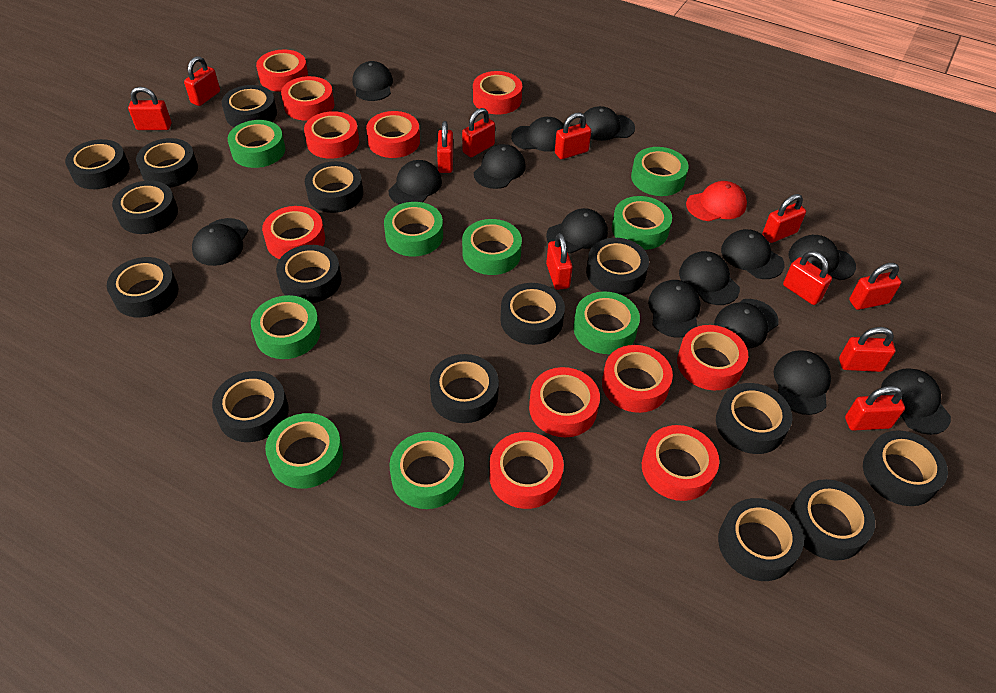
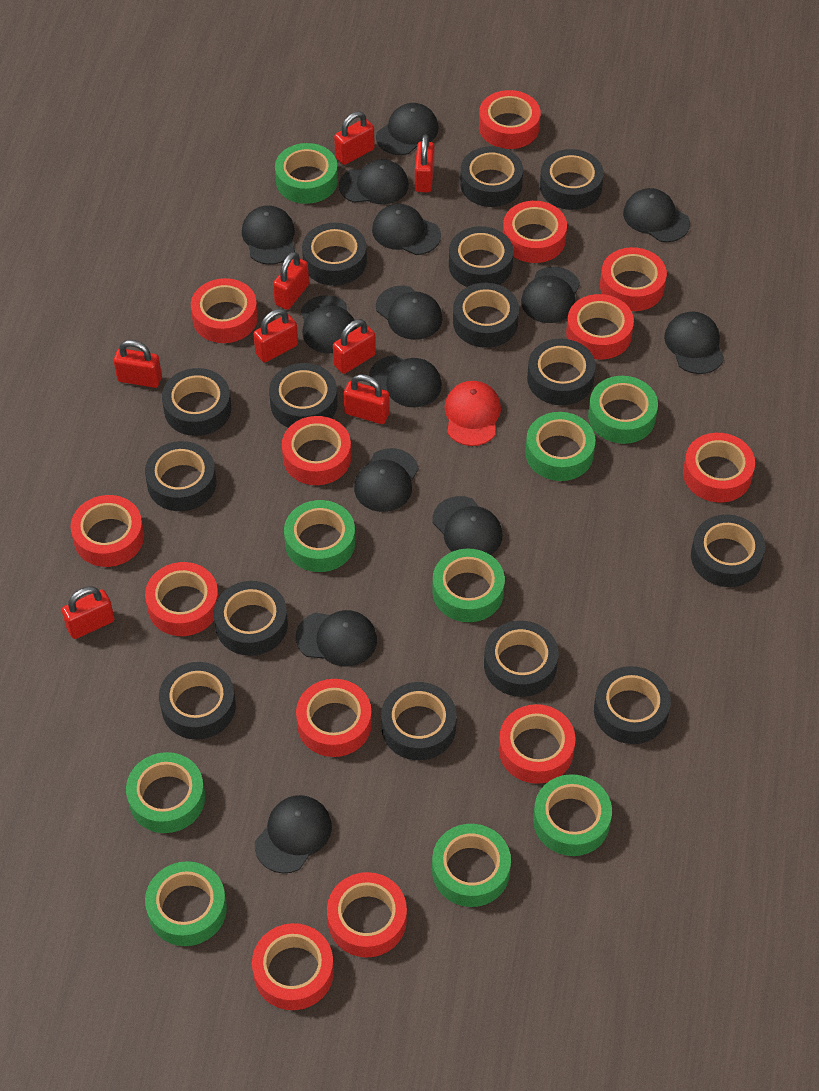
red padlock: [128,87,171,130] [184,56,220,106] [437,121,453,173] [462,108,495,157] [546,233,573,290] [555,112,591,159] [762,194,806,243] [783,251,832,305] [839,327,896,372] [845,386,905,431] [849,263,901,310] = 11 -> [62,586,115,639] [114,340,162,388] [253,309,298,362] [273,252,309,310] [333,319,376,374] [334,111,375,165] [344,374,390,424] [415,134,434,192] = 8
red tape: [256,50,308,92] [262,206,325,259] [281,76,334,121] [304,111,359,159] [366,111,420,158] [473,71,522,114] [489,432,564,509] [529,367,600,437] [602,345,673,413] [642,425,719,501] [677,325,748,390] = 11 -> [70,495,144,567] [145,562,219,636] [191,278,258,343] [252,923,334,1010] [282,416,351,485] [296,679,372,757] [327,872,407,958] [479,90,541,149] [499,704,576,784] [503,201,567,263] [566,294,634,359] [600,247,667,311] [683,433,755,502] = 13

